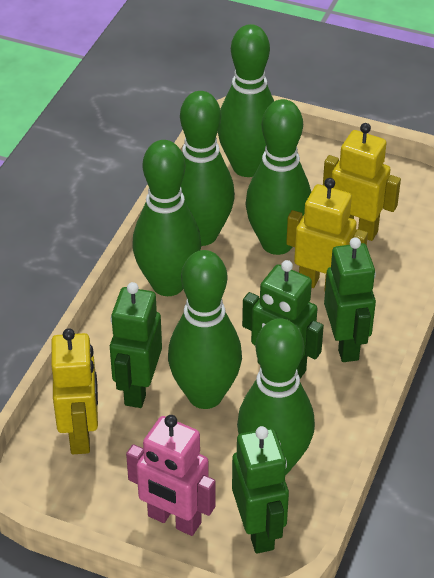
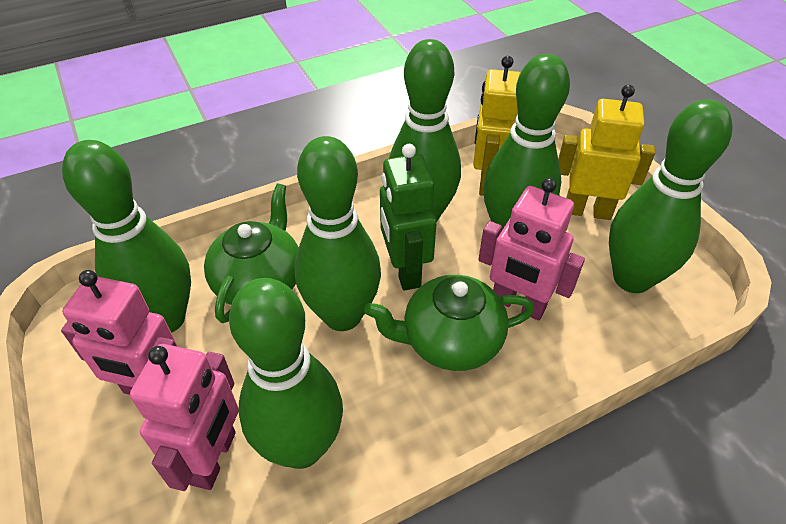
green robot: [110,282,162,408] [232,426,289,554] [242,260,324,379] [324,237,376,362] = 4 -> [380,144,437,291] = 1
green teapot: none = 0 -> [204,183,299,323] [364,275,534,371] = 2
pink robot: [126,415,216,536] = 1 -> [61,270,178,395] [130,344,239,491] [478,178,585,320] = 3
yellow robot: [51,328,98,454] [286,178,368,291] [323,123,401,241] = 3 -> [473,56,521,196] [558,85,655,220] = 2

